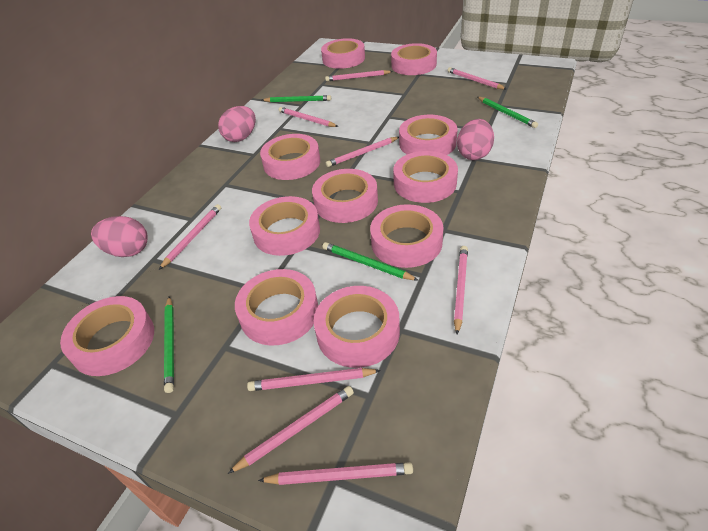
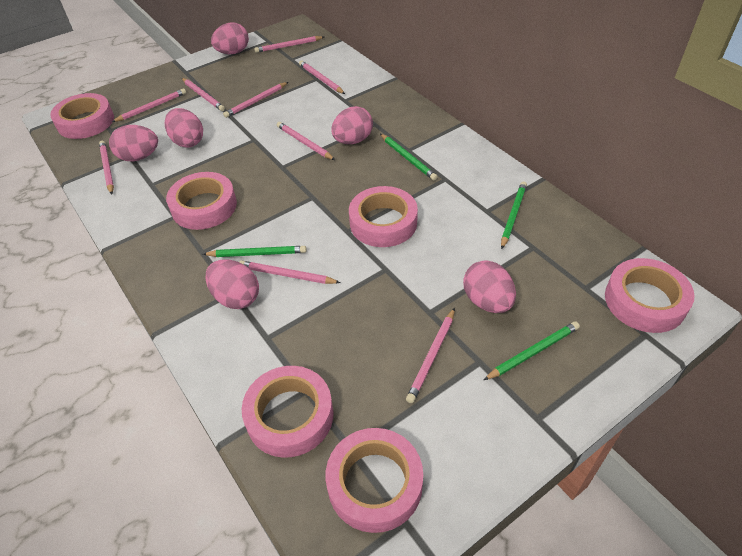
pink egg: [91,216,148,257] [218,106,256,142] [457,119,494,160] = 3 -> [109,125,158,161] [165,108,203,148] [205,260,259,309] [211,22,249,54] [331,106,373,144] [463,261,516,313] = 6
pink tape: [60,296,154,376] [235,269,318,345] [249,196,320,256] [260,134,320,180] [312,169,378,223] [314,286,400,368] [321,38,365,69] [370,204,444,268] [391,43,437,75] [393,151,458,203] [399,115,458,155] = 11 -> [50,93,114,139] [166,172,237,230] [242,366,334,458] [326,428,423,533] [349,186,418,247] [605,258,694,333] = 6

